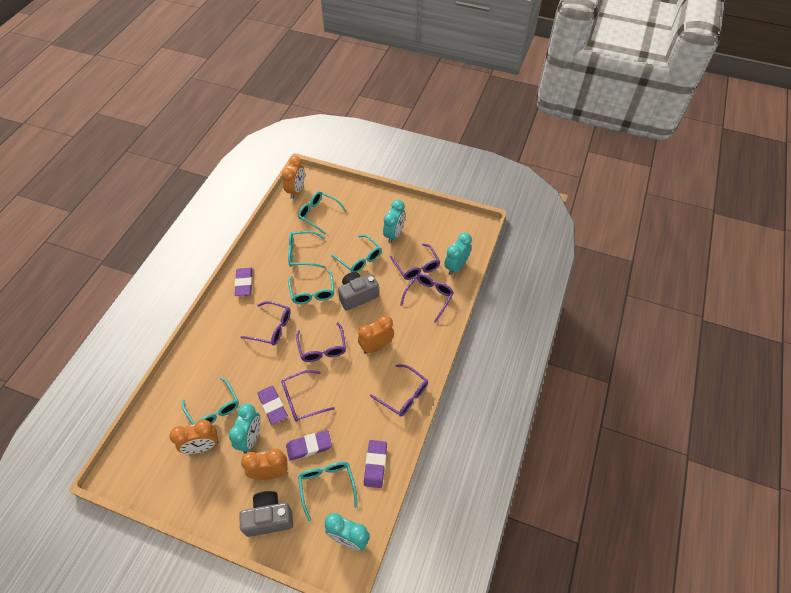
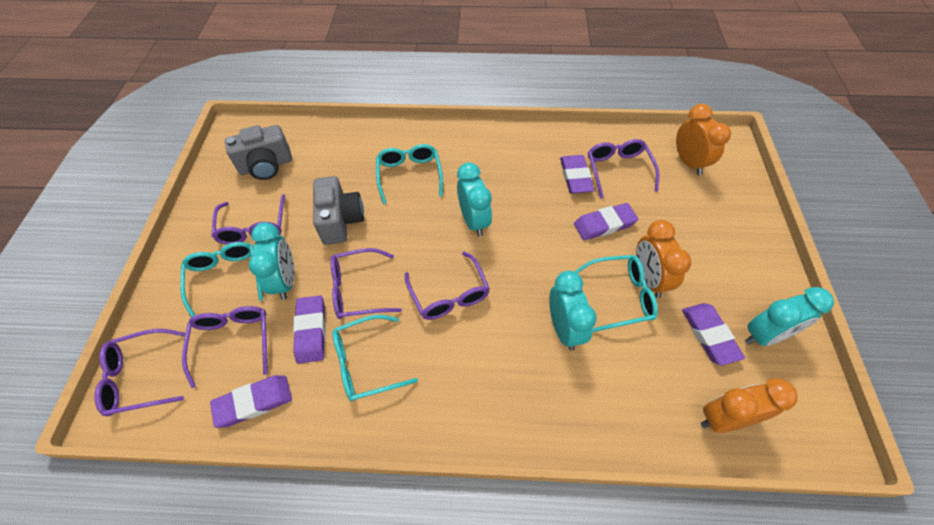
orange clock: [169,419,219,454] [241,449,288,480] [282,156,305,199] [358,315,394,354] = 4 -> [636,220,691,298] [676,104,731,175] [701,378,798,433] = 3
purple eraser: [235,268,253,296] [257,385,288,425] [286,430,332,461] [364,440,387,488] = 4 -> [210,375,292,428] [293,295,326,364] [560,155,594,193] [574,203,638,240] [682,303,745,366] = 5
turquoise glasses: [182,377,239,425] [288,231,325,268] [288,270,334,304] [298,191,347,235] [298,461,357,521] [331,235,382,272] = 6 -> [180,242,263,318] [332,315,418,401] [376,144,443,204] [574,255,658,332] = 4

